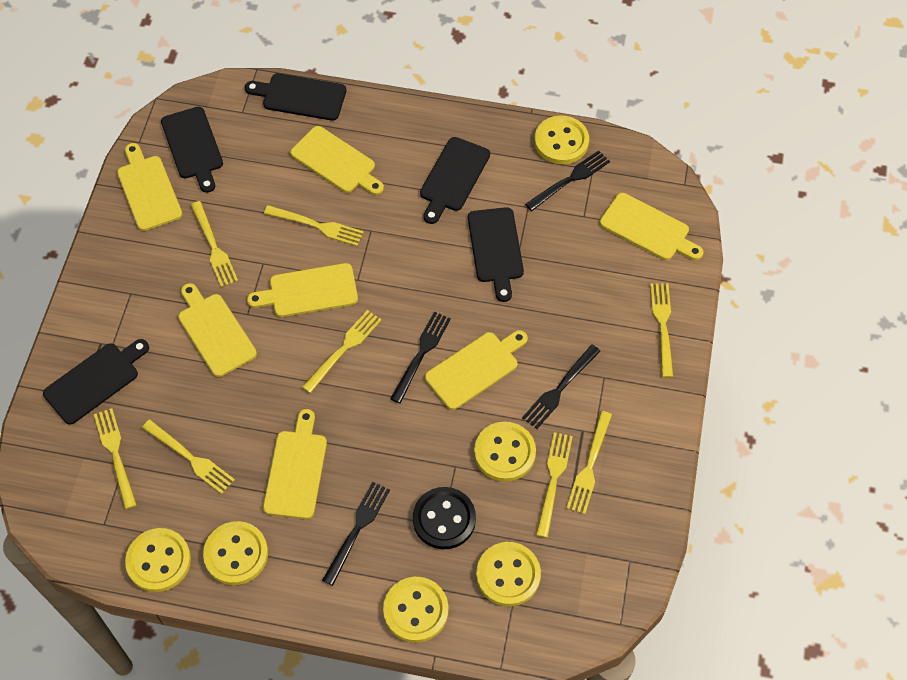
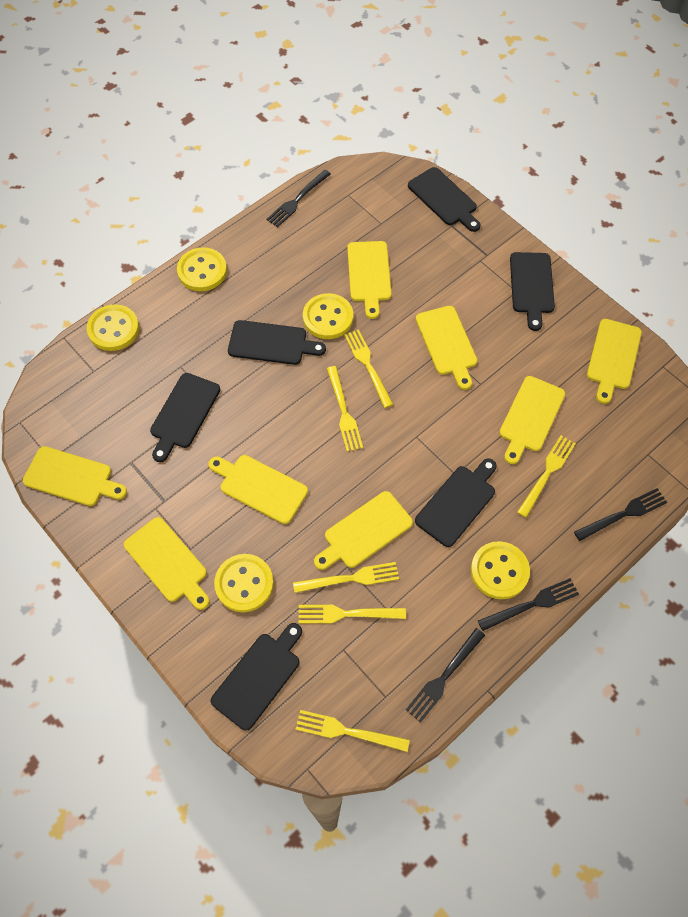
black button: [413,487,476,549] = 1 -> none = 0
black cutting board: [43,339,149,425] [161,107,223,193] [245,73,346,121] [420,137,490,224] [468,207,524,302] = 5 -> [150,373,220,462] [211,623,302,731] [228,320,326,365] [408,167,481,232] [415,458,497,547] [510,252,555,331] = 6
yellow button: [125,528,191,592] [203,521,268,585] [383,577,449,643] [474,422,536,482] [476,542,541,606] [534,116,589,164] = 6 -> [87,304,139,351] [177,247,227,291] [214,554,274,612] [303,293,353,339] [471,541,530,599] = 5
yellow cutting board: [117,143,182,231] [178,283,257,377] [247,263,358,317] [263,409,327,519] [290,126,384,195] [425,330,528,410] [600,193,704,260] = 7 -> [23,446,127,506] [124,517,210,610] [209,455,308,524] [314,491,413,570] [347,241,392,319] [416,306,478,390] [499,376,565,464] [587,319,642,404] = 8
yellow fork: [94,408,137,509] [142,420,235,494] [191,201,238,287] [264,205,364,246] [302,310,382,393] [536,432,573,538] [566,411,612,514] [650,284,674,378] = 8 -> [293,562,399,593] [296,710,410,752] [298,605,406,623] [327,366,363,452] [344,329,394,408] [517,436,576,518] = 6

